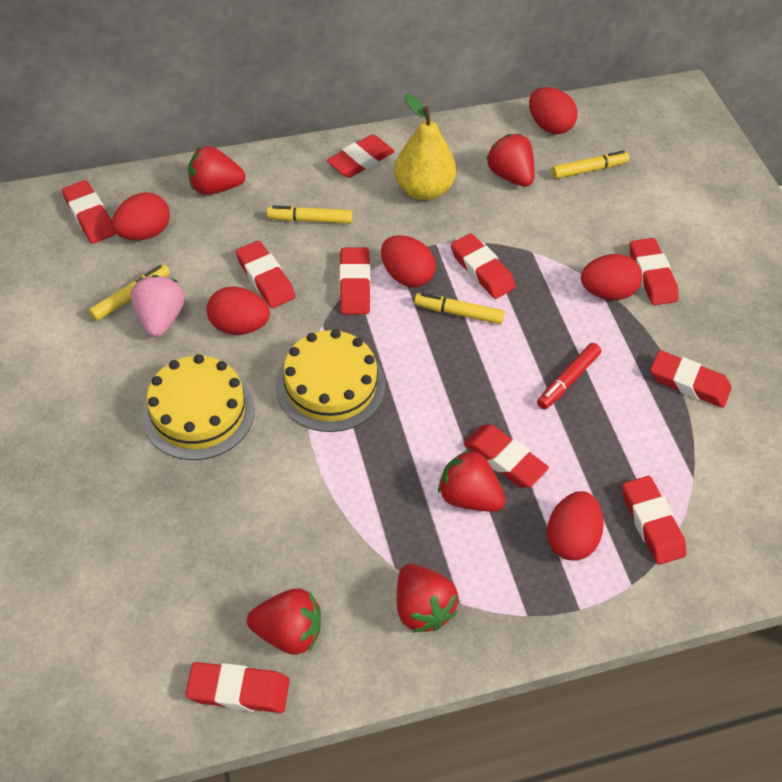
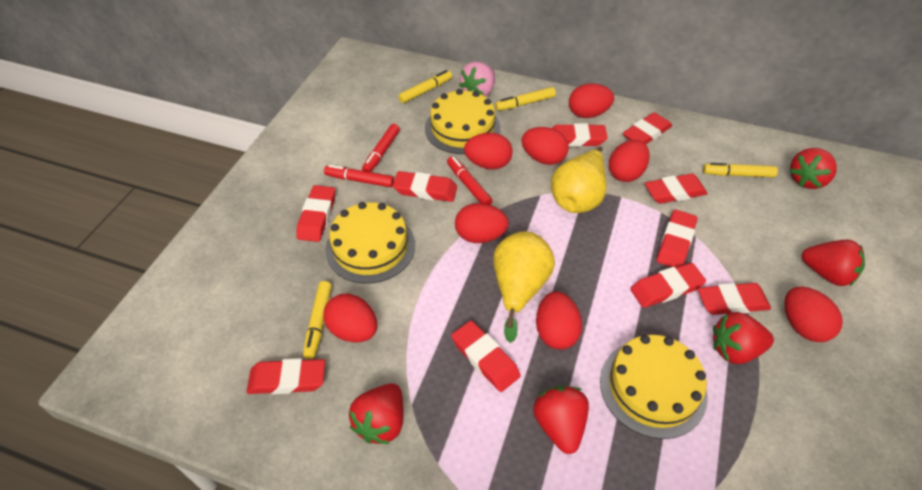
red egg: [112,192,170,240] [207,286,270,335] [381,235,436,287] [529,87,577,134] [547,491,604,561] [581,254,642,300] = 6 -> [323,294,377,343] [455,203,509,243] [464,133,512,170] [521,127,569,165] [536,291,582,350] [569,83,614,118] [609,140,650,182] [784,287,843,342] = 8
red marker: [537,343,601,410] = 1 -> [324,165,394,187] [362,124,400,172] [447,156,492,205] = 3
yellow cake: [142,354,255,460] [276,329,386,432] = 2 -> [325,202,415,284] [425,89,501,154] [600,335,708,439] = 3
yellow pear: [394,94,456,200] = 1 -> [493,231,555,343] [551,146,606,213] = 2

